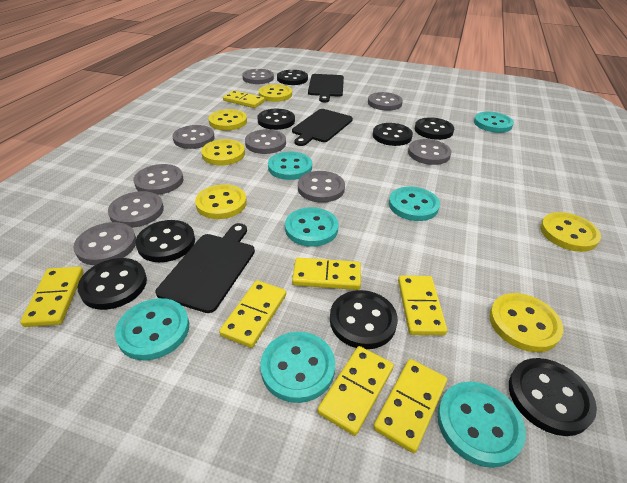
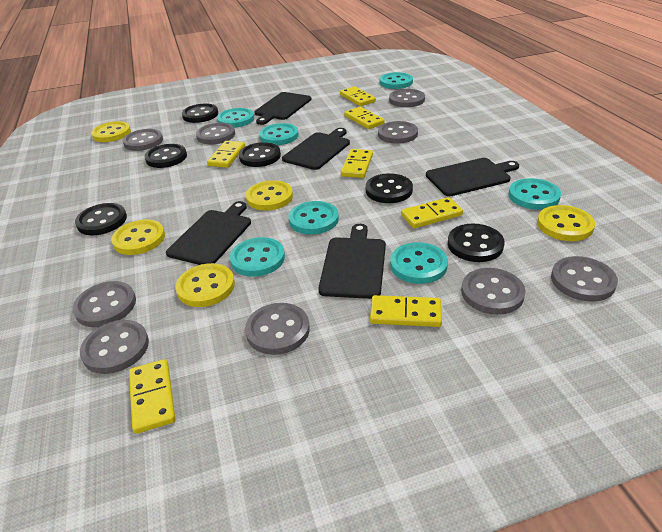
black button: [77,258,147,310] [135,220,195,262] [257,109,295,130] [277,70,308,85] [330,290,398,349] [373,123,413,146] [415,117,454,140] [509,358,597,436] = 8 -> [75,203,127,235] [144,144,187,168] [182,104,218,123] [239,142,281,167] [366,173,413,203] [448,224,505,262] = 6
black cutting board: [155,223,255,313] [292,109,353,146] [308,74,344,102] = 3 -> [166,201,251,265] [254,92,312,125] [282,128,350,170] [318,224,386,299] [426,158,519,196] = 5
yellow button: [195,184,247,219] [201,139,245,165] [209,109,247,131] [259,84,292,102] [489,293,563,352] [540,212,601,252] = 6 -> [91,121,131,142] [111,219,165,255] [175,263,235,307] [246,180,293,211] [537,205,595,241] = 5

